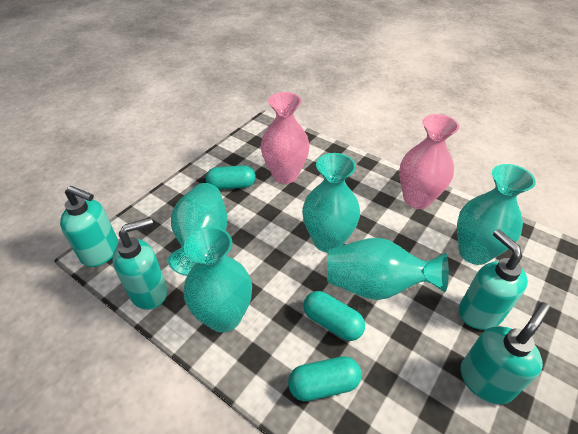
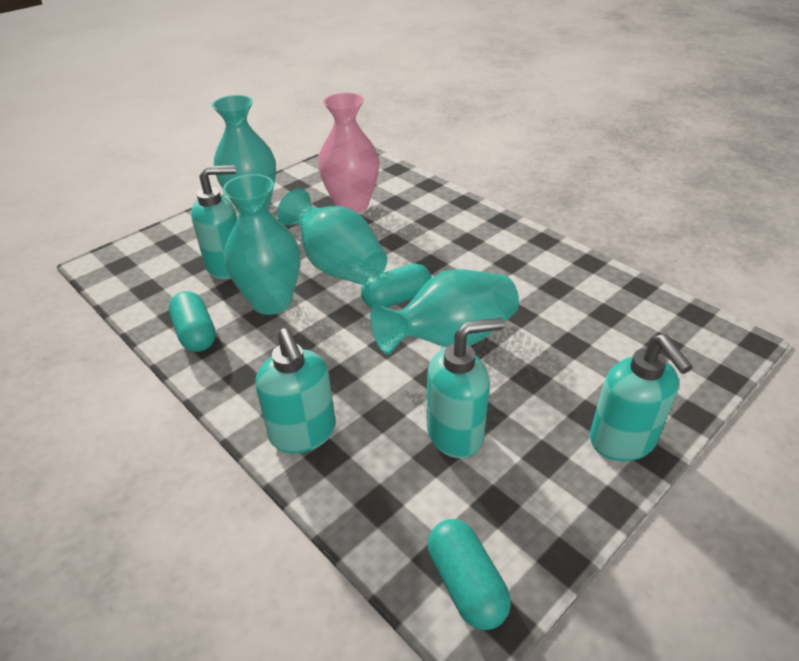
pink vase: [261,92,310,184] [399,114,459,209] = 2 -> [318,93,379,213] = 1
turquoise vase: [168,183,227,276] [184,226,252,333] [302,153,360,252] [327,238,449,300] [457,164,536,265] = 5 -> [212,95,276,213] [223,174,300,315] [277,189,387,285] [370,269,519,355] = 4

